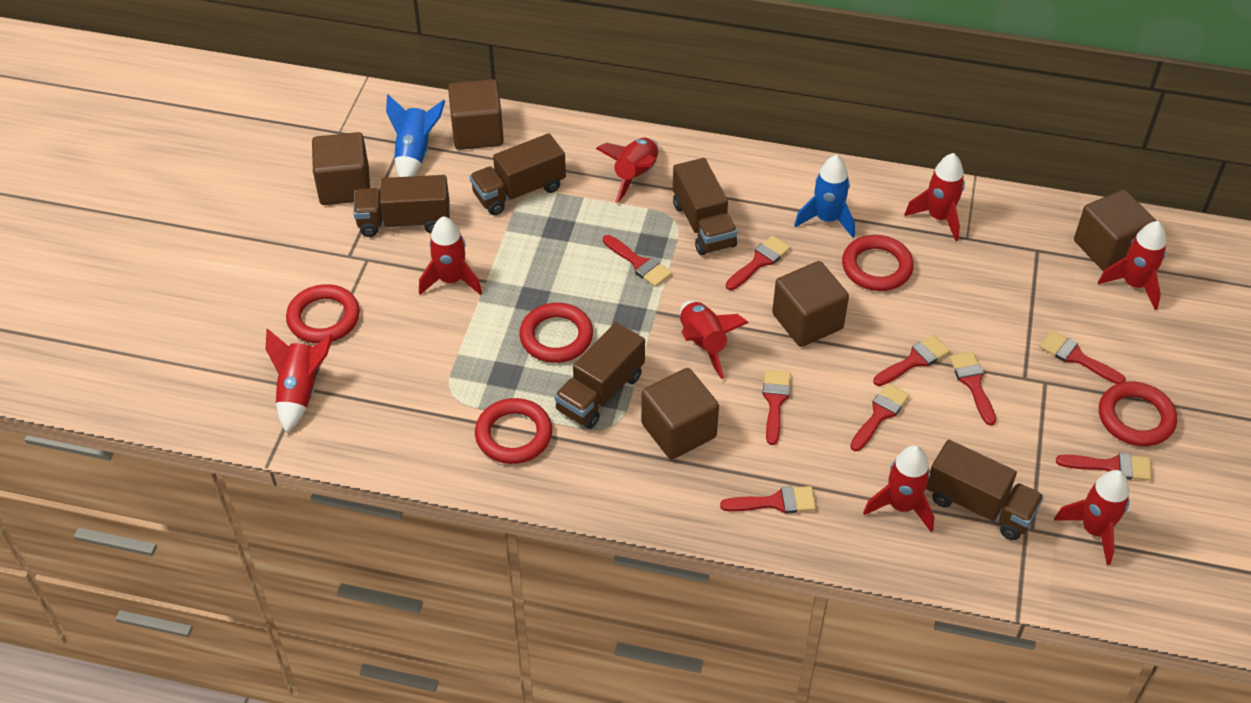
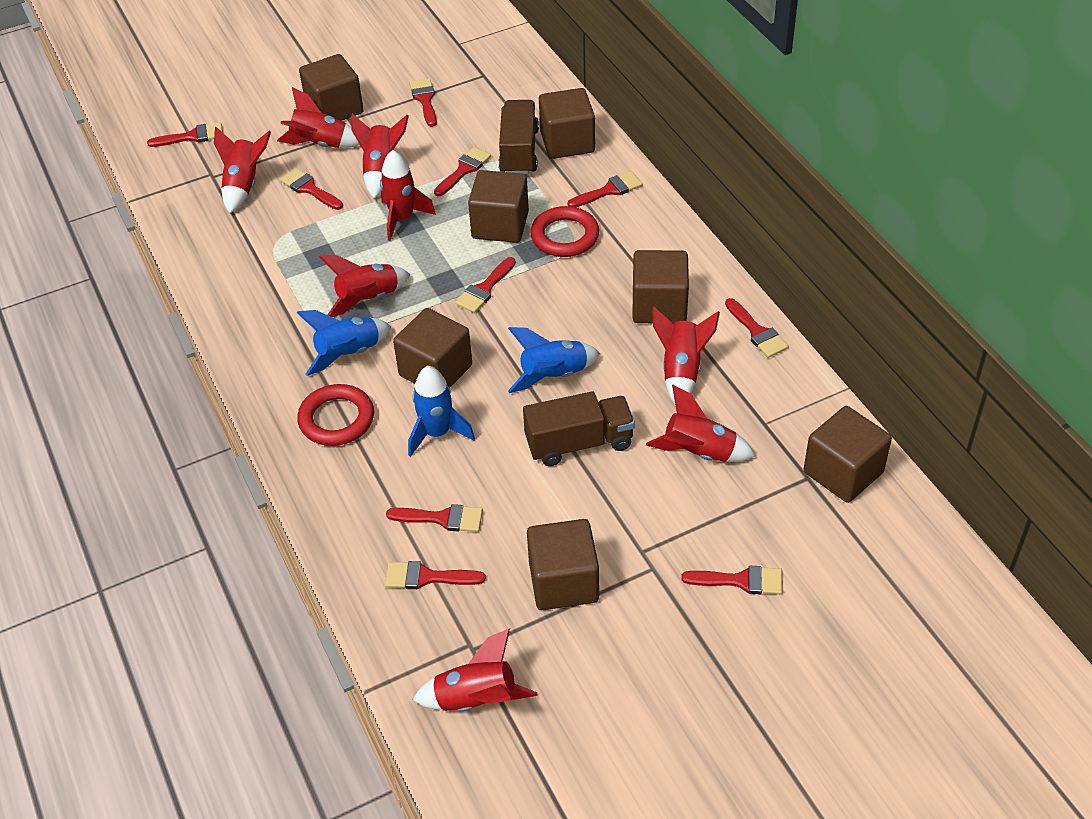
blue rocket: [386,95,445,177] [794,155,855,238] = 2 -> [297,310,391,376] [408,366,475,457] [508,327,600,393] = 3
brown cube: [312,132,370,205] [448,79,504,150] [641,368,719,460] [772,261,849,347] [1074,190,1156,271] = 5 -> [299,54,364,121] [393,308,472,388] [468,170,529,243] [527,519,599,610] [539,88,595,159] [632,250,689,323] [804,406,892,503] = 7
brown truck: [353,175,449,237] [470,133,566,215] [554,322,645,429] [673,158,737,255] [926,440,1044,540] = 5 -> [499,100,539,175] [523,391,635,466] = 2
red brush: [603,235,672,287] [720,486,816,514] [726,235,791,290] [762,370,791,445] [850,383,910,451] [873,335,950,386] [949,352,996,426] [1040,331,1126,384] [1056,453,1152,481] = 9 -> [147,122,223,147] [280,168,343,210] [385,561,486,589] [386,504,483,532] [410,78,437,127] [434,147,491,196] [455,257,516,313] [568,171,642,207] [681,566,783,594] [725,298,788,358] = 10
red ring: [286,284,360,343] [475,398,552,464] [519,303,593,363] [842,235,914,291] [1099,382,1177,446] = 5 -> [297,384,374,446] [531,206,599,257] = 2

